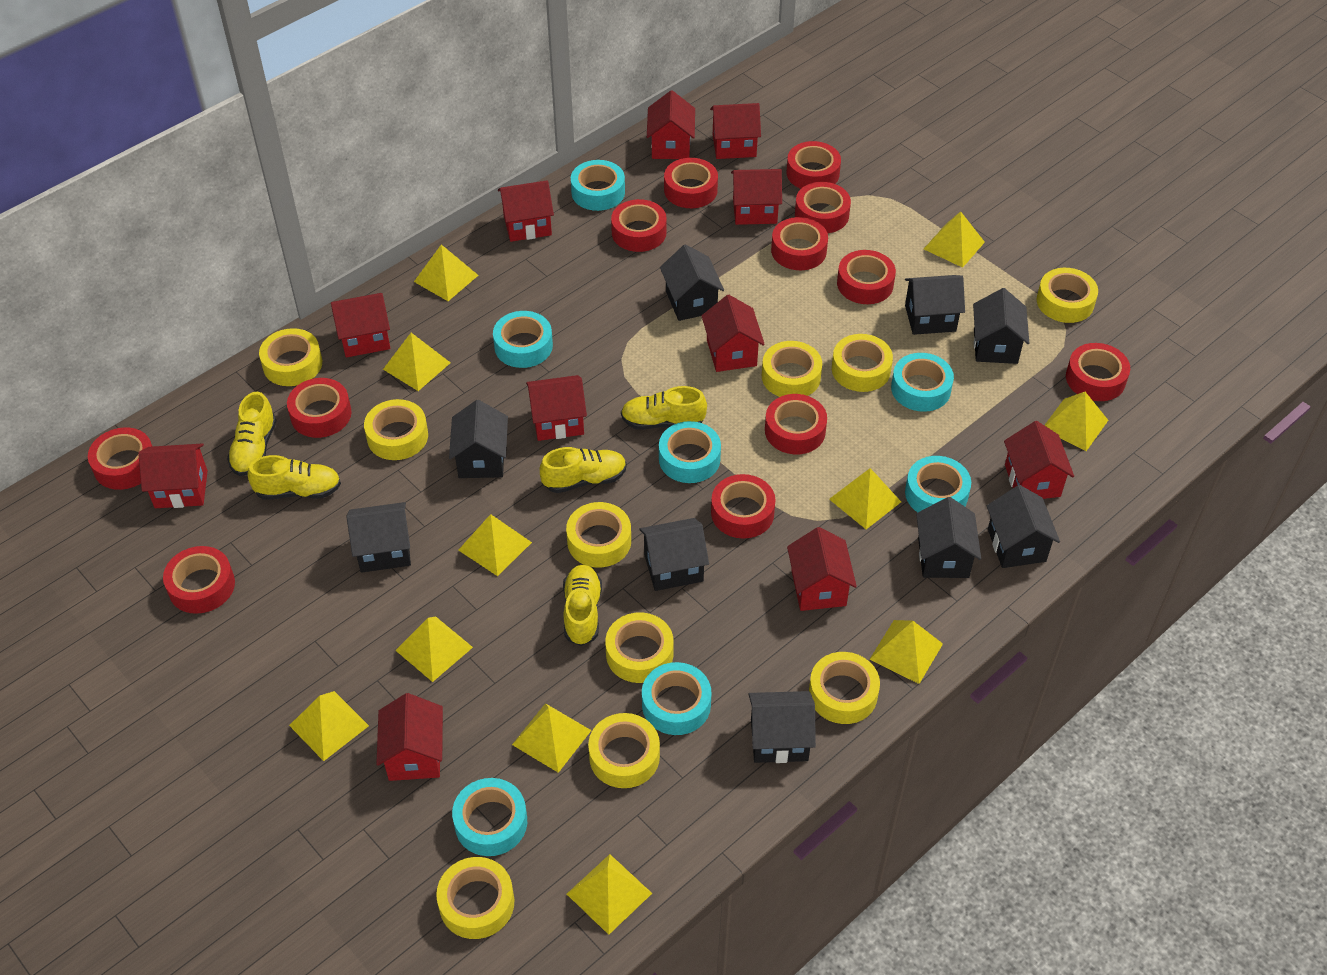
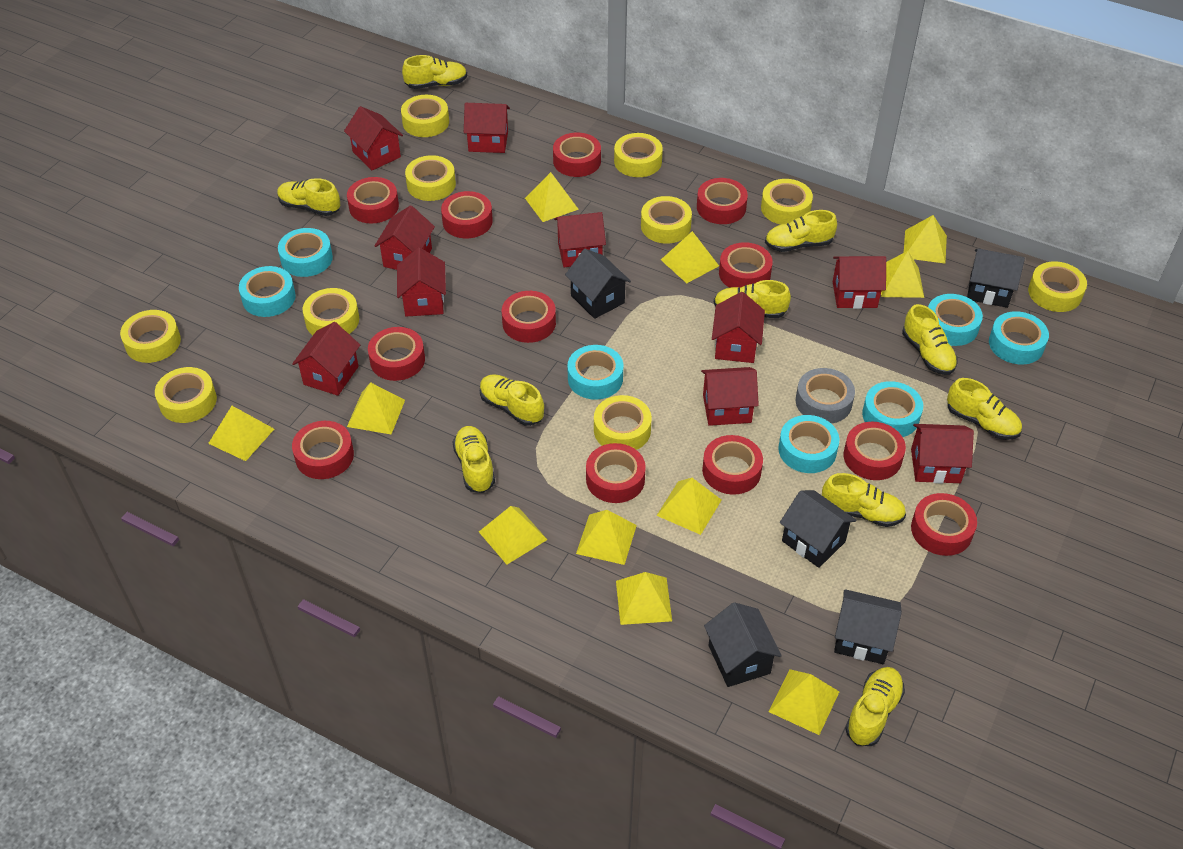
black house: [346,502,411,573] [449,400,508,478] [639,518,709,591] [660,244,724,321] [748,691,816,763] [905,275,965,335] [916,497,981,578] [973,288,1029,364] [987,485,1060,568] = 9 -> [565,249,631,319] [704,602,782,687] [780,490,857,568] [834,589,902,664] [967,248,1025,308] = 5
grey tape: none = 0 -> [796,368,855,424] = 1
red house: [138,443,208,508] [331,293,390,358] [376,693,443,781] [498,180,554,242] [526,375,587,441] [647,90,695,159] [702,295,765,372] [710,103,761,159] [731,169,782,225] [787,527,857,611] [1004,421,1074,499] = 11 -> [292,322,360,396] [344,106,403,170] [375,205,435,270] [397,247,446,317] [464,103,510,153] [554,212,606,267] [701,367,759,426] [712,292,765,363] [833,256,886,309] [911,424,974,483] = 10
yellow shoe: [227,392,276,476] [248,455,341,500] [540,447,627,493] [563,564,602,646] [621,386,707,430] = 5 -> [277,178,340,216] [402,55,467,89] [452,426,495,493] [480,374,544,426] [714,280,791,318] [765,210,837,252] [822,473,906,527] [845,667,905,746] [902,304,958,375] [947,378,1022,440] = 10

